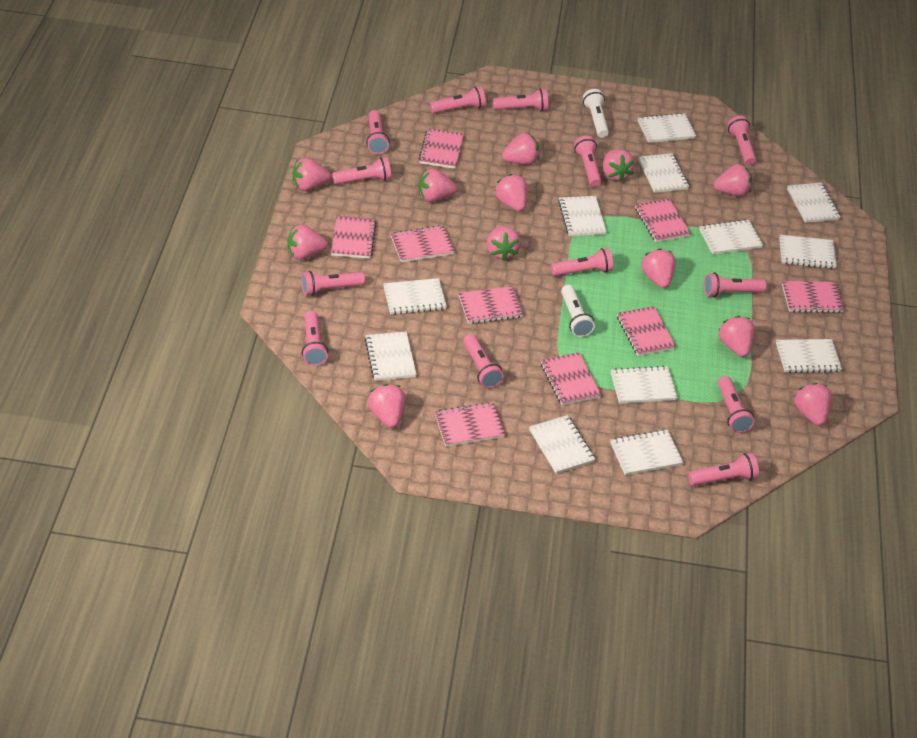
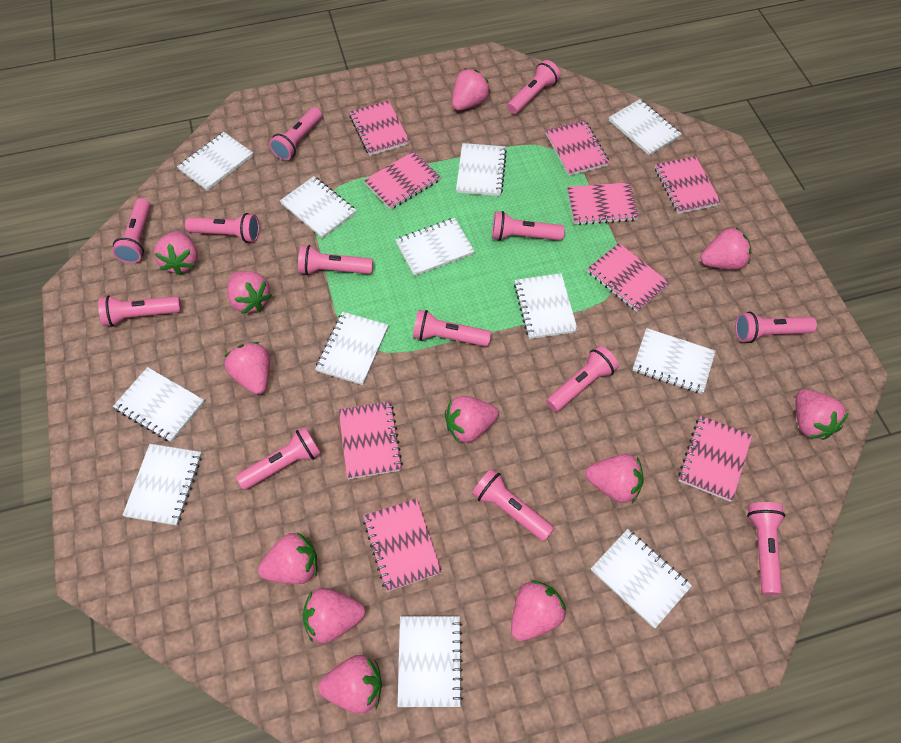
white flashlight: [561,285,595,337] [583,89,609,138] = 2 -> none = 0

